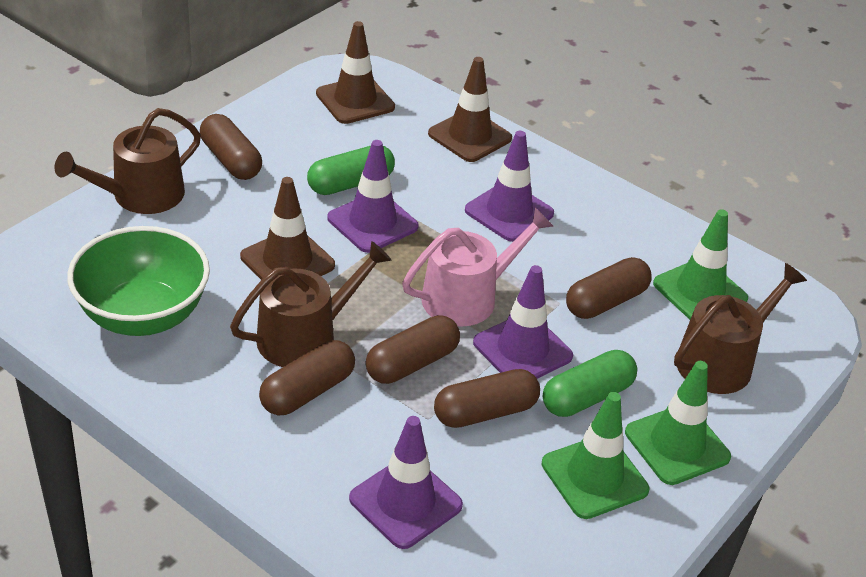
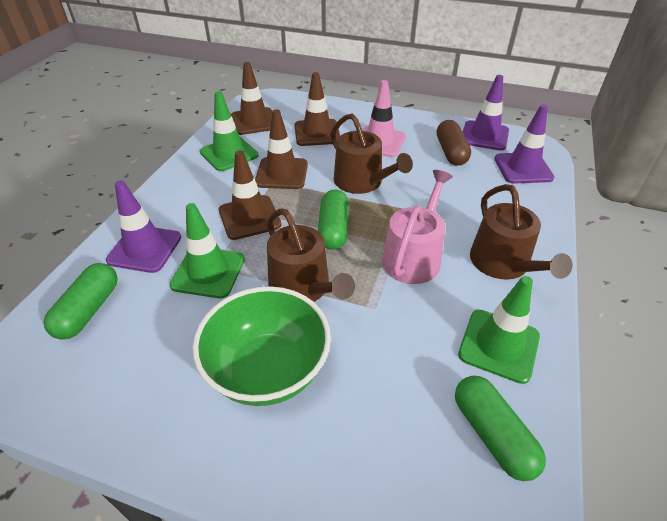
brown capsule: [200,114,262,180] [259,340,355,415] [365,315,460,384] [434,369,540,428] [566,257,652,319] = 5 -> [437,120,471,166] = 1
brown traffic cone: [240,177,335,280] [316,21,395,124] [428,57,512,162] = 3 -> [219,151,281,240] [231,62,272,135] [255,109,308,189] [294,72,340,146] = 4
green capsule: [307,146,395,195] [543,350,637,417] = 2 -> [44,263,118,340] [318,189,349,250] [455,376,546,481] = 3
pink traffic cone: none = 0 -> [362,80,406,157] = 1
purple traffic cone: [327,140,419,253] [349,416,463,549] [465,131,554,242] [473,265,573,379] = 4 -> [106,180,181,273] [463,75,509,151] [494,105,554,184] = 3

